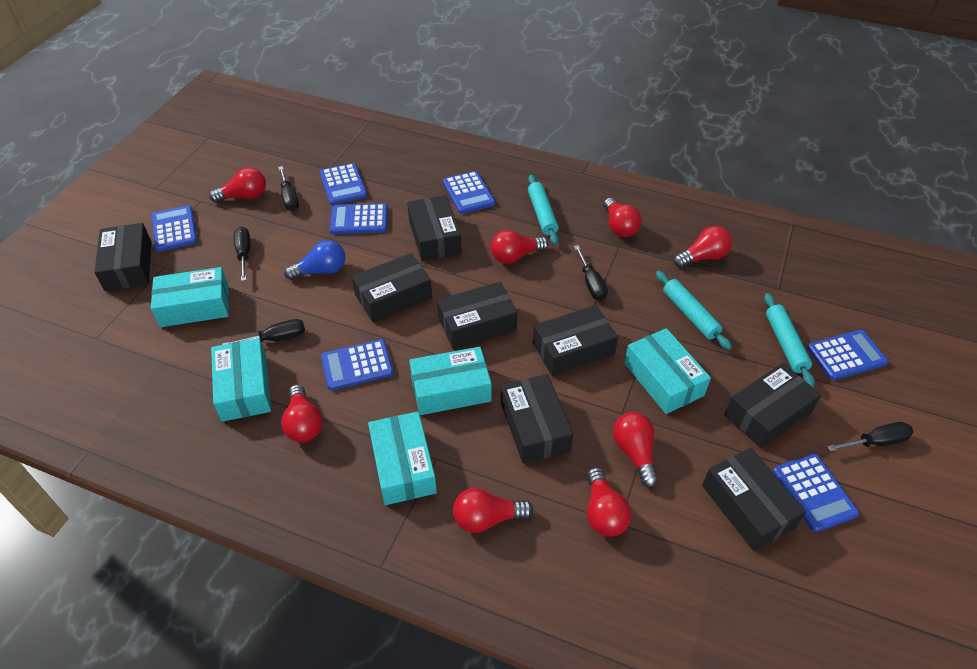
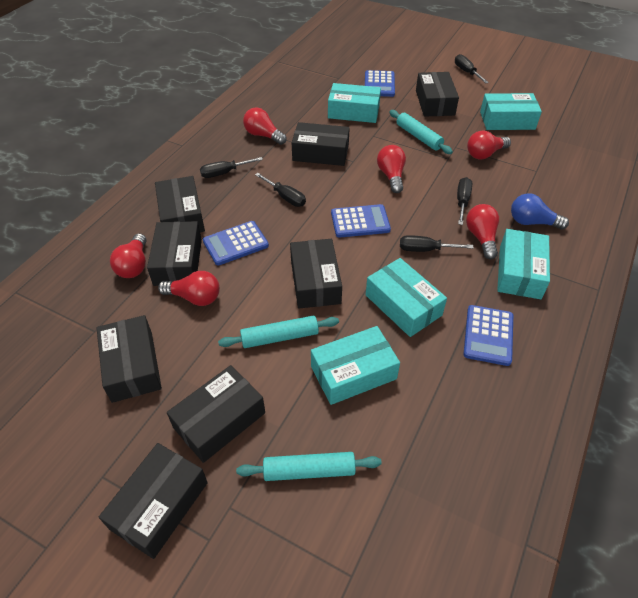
blue calculator: [151,205,197,252] [320,163,367,205] [321,339,394,390] [330,203,388,234] [443,171,495,214] [773,454,859,532] [807,330,888,380] = 7 -> [203,221,269,266] [331,204,391,238] [365,70,395,97] [463,305,513,366] = 4
red light bulb: [209,168,266,203] [281,384,323,442] [453,488,533,533] [491,230,548,264] [587,467,631,537] [604,198,642,237] [613,412,658,487] [674,226,732,268] = 8 -> [110,233,147,278] [158,271,220,306] [243,107,287,145] [377,145,406,193] [466,204,499,259] [467,131,511,159] = 6

